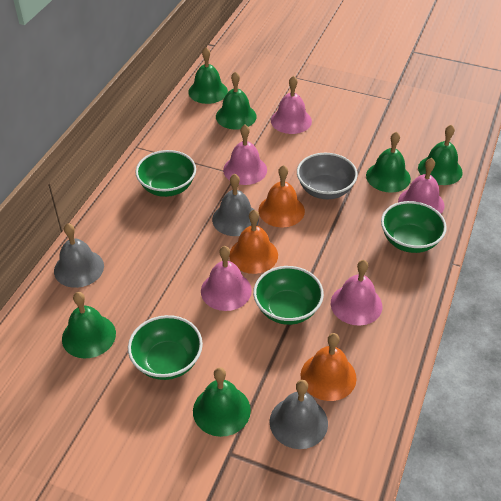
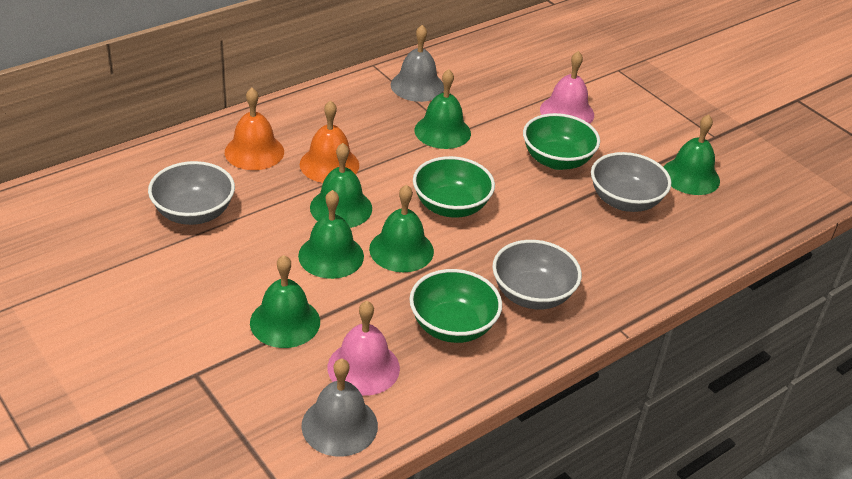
green bowl: [128,315,203,380] [135,150,196,197] [253,266,324,325] [381,201,447,253] = 4 -> [409,269,502,343] [413,156,495,218] [523,113,600,170] = 3
grey bell: [54,223,104,288] [212,174,259,236] [270,380,328,449] = 3 -> [301,358,378,457] [391,25,444,102] = 2
grey bowl: [297,153,358,199] = 1 -> [148,161,235,225] [492,240,582,310] [591,152,671,212] = 3
orange bell: [229,210,278,274] [258,165,305,228] [300,333,357,401] = 3 -> [225,88,284,170] [300,100,359,183] = 2
pink bell: [201,246,252,311] [223,125,267,185] [271,76,312,134] [331,260,382,326] [398,158,444,214] = 5 -> [327,301,400,396] [540,51,594,124] = 2

